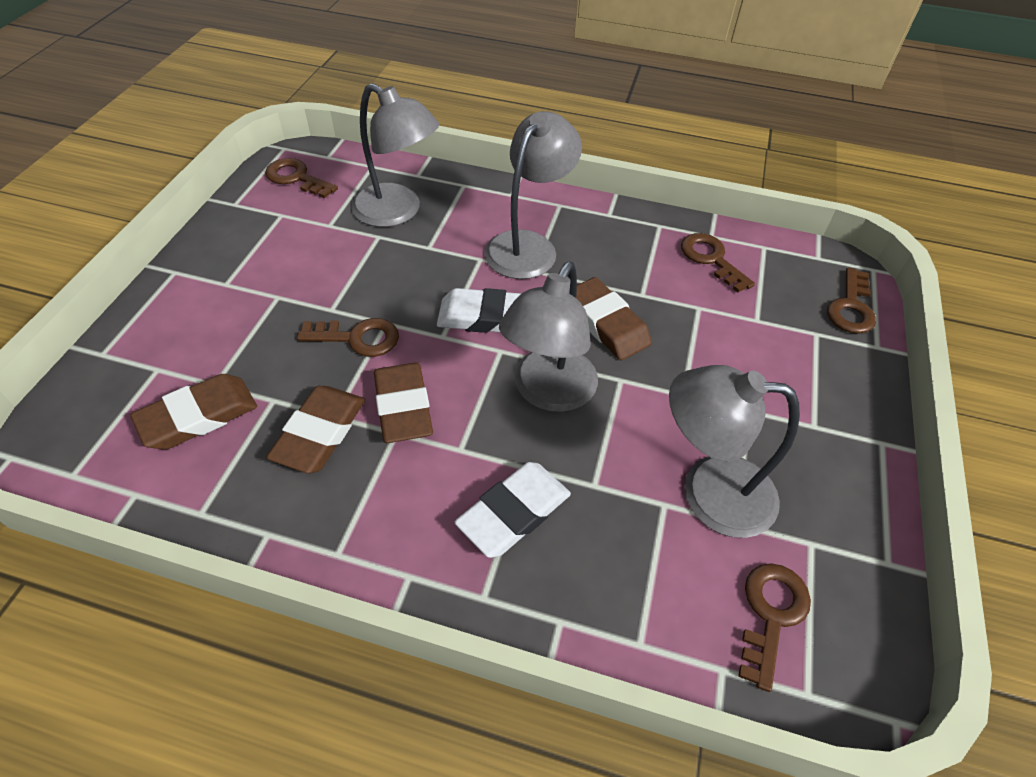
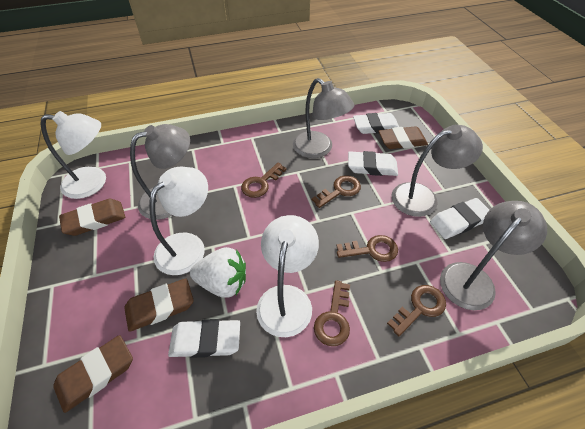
white eraser: [437,288,521,333] [455,462,571,558] = 2 -> [168,319,240,358] [348,151,398,176] [353,113,399,134] [430,198,489,239] = 4
white lamp: none = 0 -> [41,111,106,199] [150,167,208,275] [256,215,319,337] = 3
white strawberry: none = 0 -> [190,247,246,297] = 1

